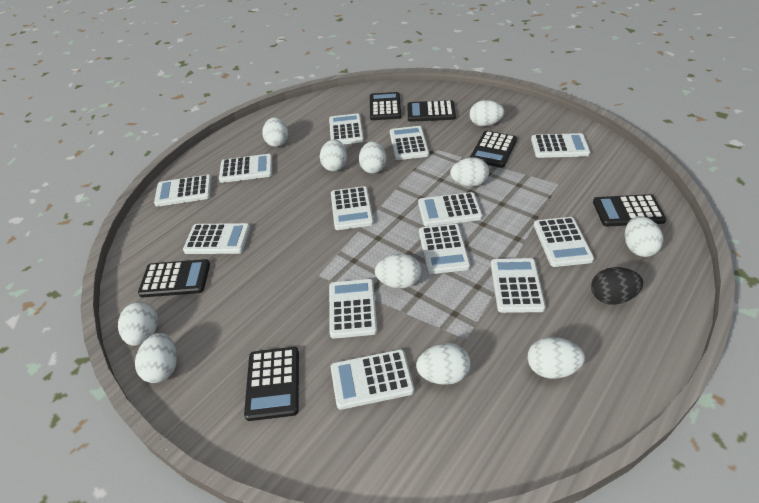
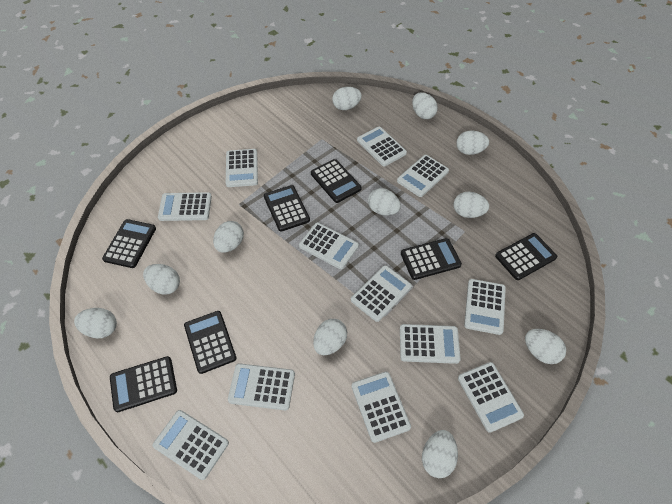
black calculator: [138,259,210,298] [244,347,299,421] [370,92,401,120] [407,100,456,122] [470,131,517,168] [593,194,666,227] = 6 -> [102,219,156,268] [110,356,177,412] [184,311,237,374] [264,185,310,232] [311,159,362,203] [401,238,462,280] [495,233,557,280] = 7
black egg: [591,267,643,305] = 1 -> none = 0
white calculator: [154,175,212,207] [183,223,250,254] [219,154,273,183] [329,113,364,144] [329,279,377,339] [331,186,374,230] [331,349,414,410] [390,126,429,160] [418,192,483,227] [419,224,470,274] [491,258,546,313] [531,133,591,158] [534,217,594,267] = 13 -> [153,410,229,480] [158,192,212,221] [226,149,258,187] [228,363,295,410] [299,223,359,269] [351,265,412,322] [351,371,411,443] [357,127,407,166] [397,155,449,197] [400,324,461,364] [458,362,524,433] [464,279,506,335] = 12

